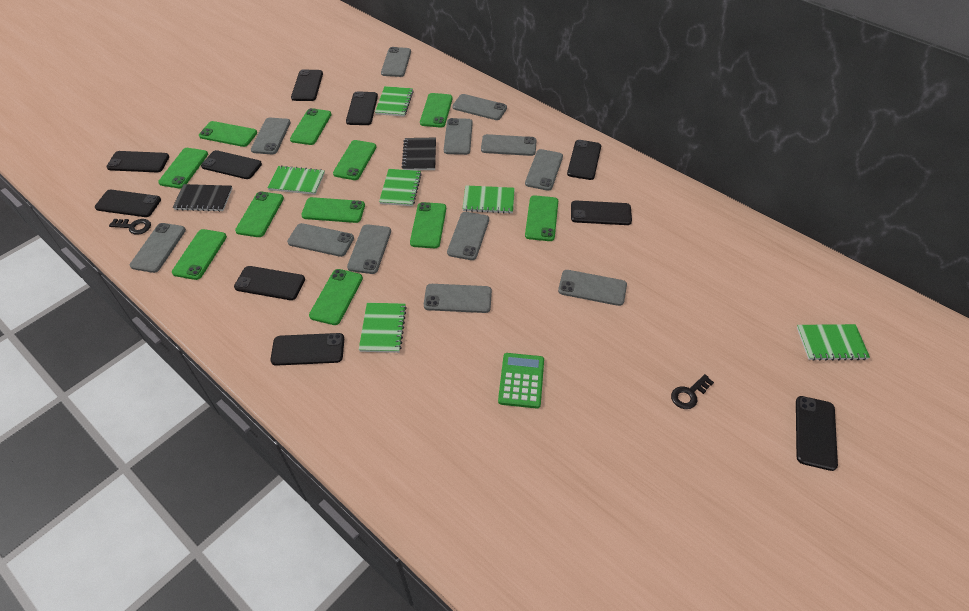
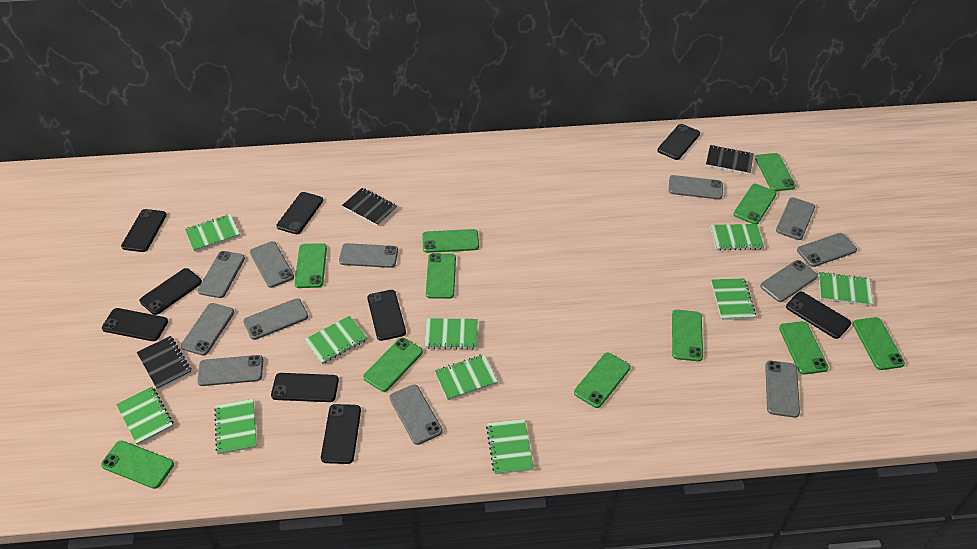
black key: [109,219,151,235] [671,374,714,409] = 2 -> none = 0
black notebook: [173,184,233,212] [402,138,436,171] = 2 -> [137,336,192,390] [342,188,397,226] [706,145,754,174] = 3
black phone: [95,190,161,217] [106,151,169,172] [201,150,262,179] [234,266,305,300] [270,333,344,366] [291,69,323,101] [346,91,378,125] [567,140,601,180] [571,201,632,225] [796,396,838,471] = 10 -> [102,308,168,341] [121,209,167,252] [140,268,202,315] [271,373,339,402] [276,192,323,234] [321,404,361,464] [367,290,406,341] [657,124,700,160] [786,291,851,339] = 9
green calculator: [498,353,544,409] = 1 -> none = 0
green notebook: [267,166,325,195] [359,303,407,353] [375,86,414,116] [379,169,422,206] [462,185,515,213] [797,324,870,361] = 6 -> [116,387,173,445] [185,214,240,252] [214,399,257,455] [304,316,367,364] [425,319,478,349] [435,354,498,400] [486,419,534,474] [710,224,764,251] [711,278,756,320] [819,272,873,306] = 10

